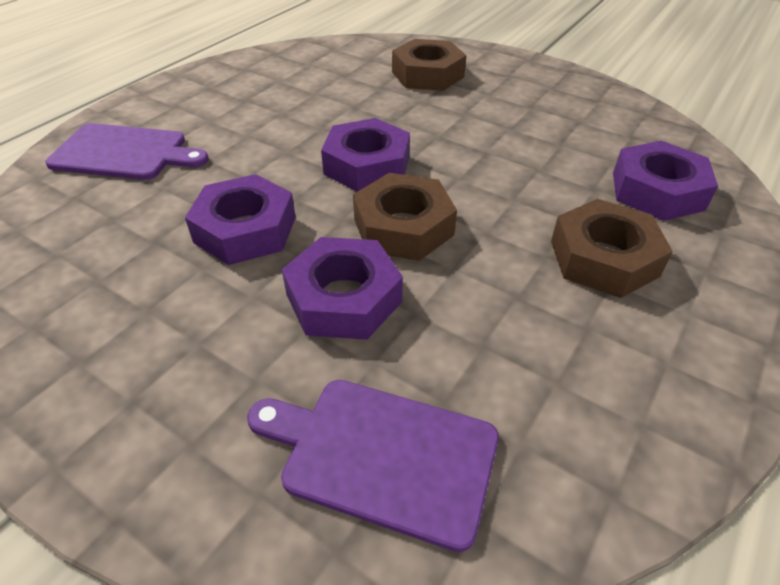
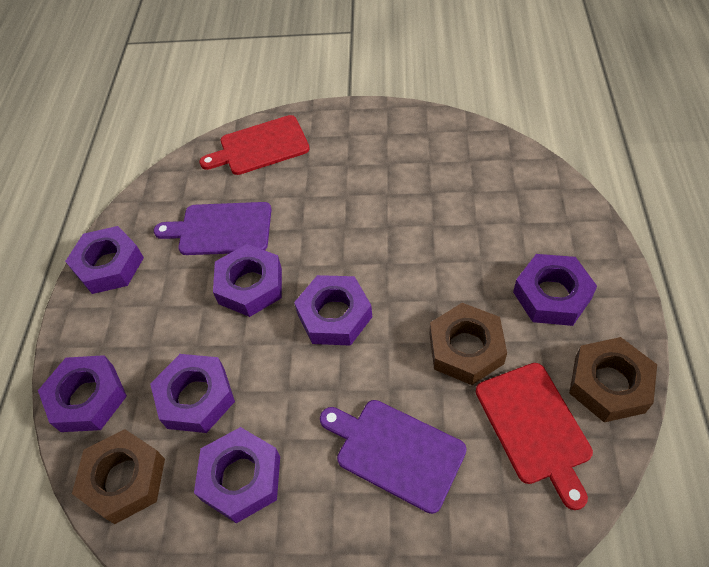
purple nut: [185,174,296,265] [282,237,403,340] [321,118,410,192] [613,141,718,221] = 4 -> [38,355,127,432] [65,226,144,294] [150,354,235,433] [194,427,280,523] [213,244,282,317] [294,275,372,346] [513,254,597,326] = 7
red cutting board: none = 0 -> [200,115,310,175] [476,363,593,510] = 2

